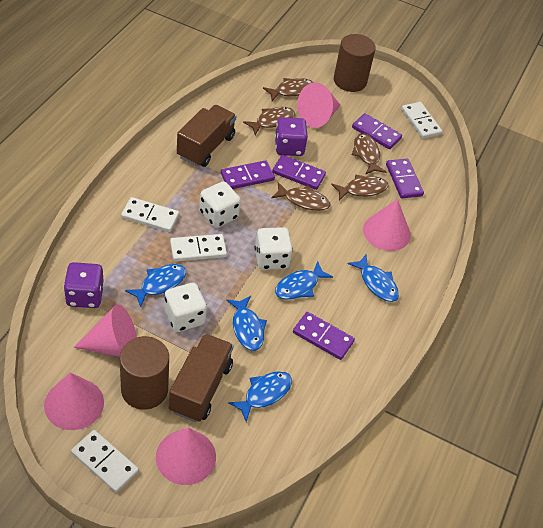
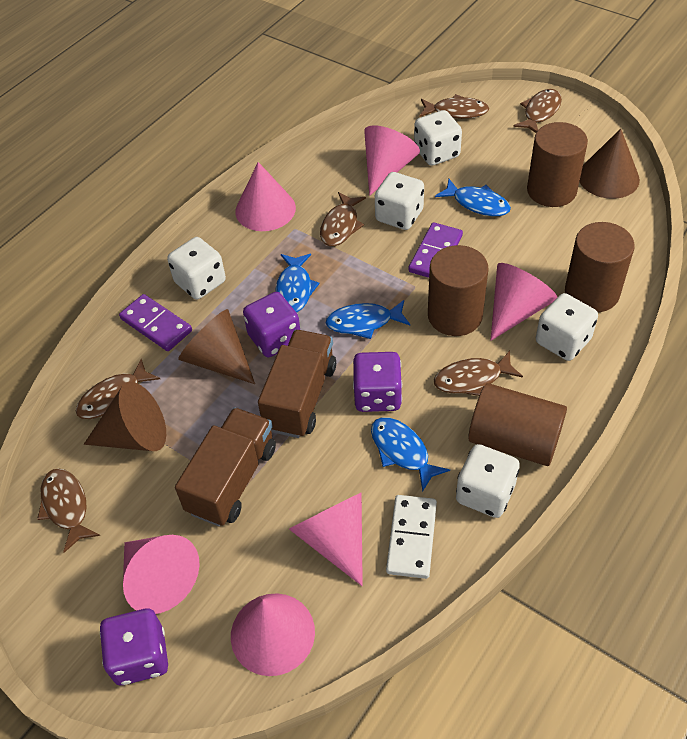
blue fish: [125,264,186,307] [226,296,267,351] [228,371,292,422] [275,261,333,300] [348,254,399,302] = 5 -> [275,254,320,312] [326,300,410,339] [371,417,450,491] [435,179,511,216] = 4
brown cone: none = 0 -> [84,382,166,451] [178,309,255,384] [579,128,640,199] = 3
brown cylinder: [120,336,169,410] [334,34,376,92] = 2 -> [428,245,489,336] [468,383,567,466] [527,122,588,207] [565,222,635,312] = 4
brown fish: [243,107,295,135] [263,78,314,101] [271,182,330,211] [331,174,388,201] [352,133,386,175] = 5 -> [37,468,100,553] [76,359,160,419] [320,192,366,246] [420,94,489,119] [434,351,523,396] [513,89,562,133] = 6
pink cone: [44,372,104,430] [74,304,137,357] [156,428,216,485] [297,82,341,128] [363,199,411,251] = 5 -> [123,535,200,614] [231,593,315,676] [235,162,296,231] [289,492,363,586] [364,125,420,196] [490,263,557,341] = 6
purple dice: [64,262,104,308] [275,117,308,156] = 2 -> [100,608,168,685] [243,292,300,357] [353,352,402,412] = 3
purple domino: [221,160,275,189] [272,155,326,190] [293,312,355,360] [352,113,402,149] [386,159,424,199] = 5 -> [119,294,192,351] [409,222,463,278] = 2
white dice: [164,283,207,332] [199,181,241,228] [255,227,293,270] = 3 -> [167,237,226,299] [375,172,424,230] [414,110,462,166] [456,444,520,518] [536,293,598,361] = 5
white domino: [71,430,139,493] [121,197,179,232] [170,234,227,262] [401,102,442,139] = 4 -> [386,495,437,579] = 1

